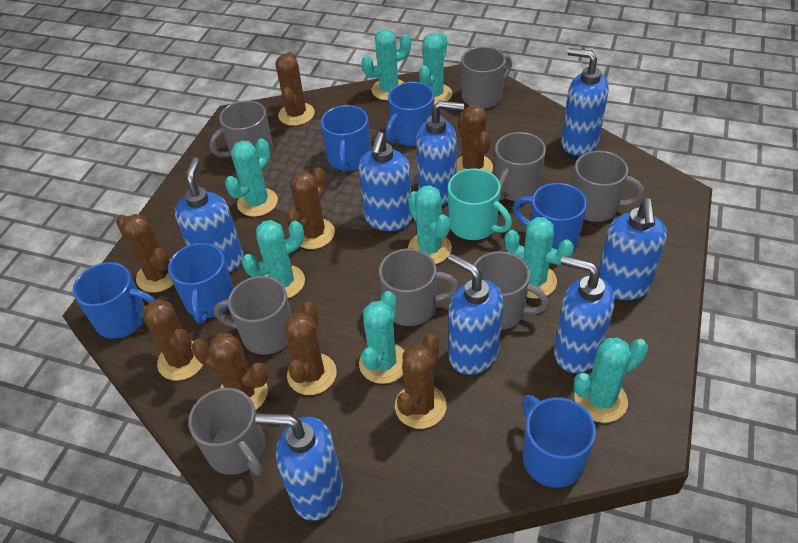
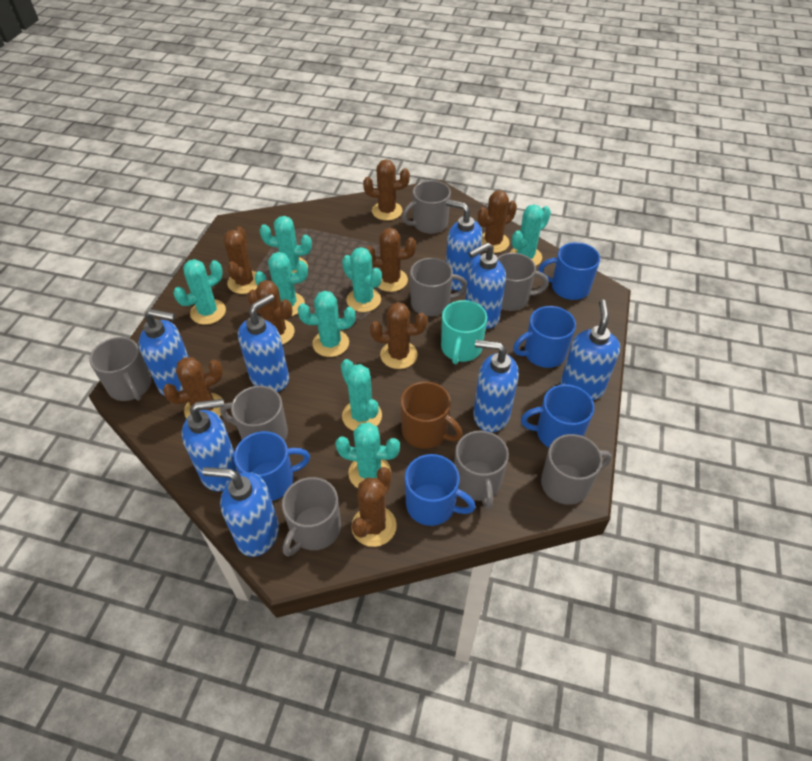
blue mug: [73,262,155,339] [168,243,234,324] [321,105,371,172] [386,82,434,146] [513,183,587,250] [522,395,596,488] = 6 -> [234,431,310,501] [405,454,476,526] [513,306,576,368] [521,384,594,448] [539,242,600,300] = 5
brown mug: none = 0 -> [400,382,463,449] = 1

